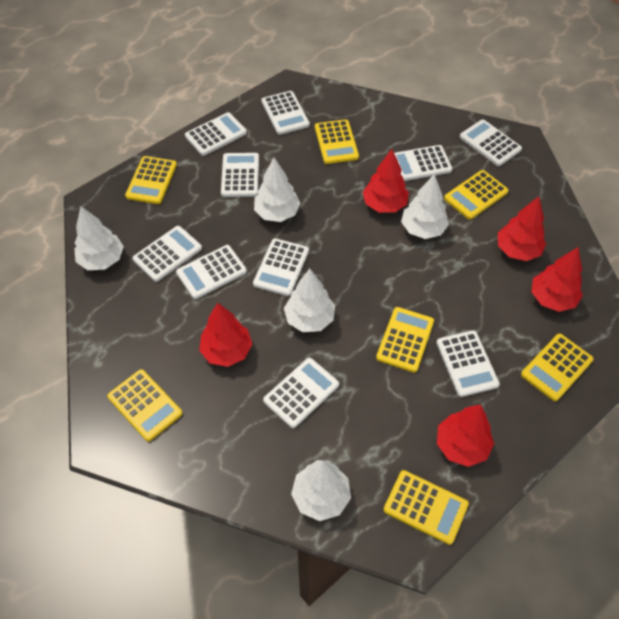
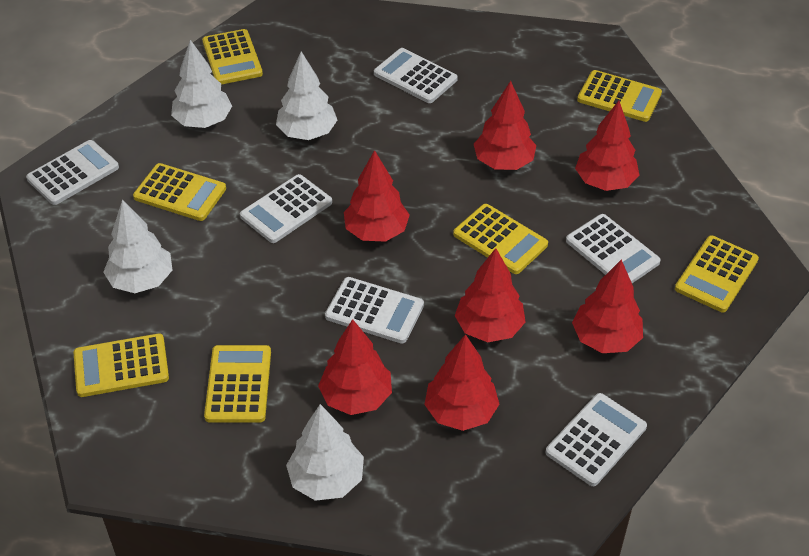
red tree: [199,303,252,367] [363,149,409,213] [437,404,494,467] [498,196,546,261] [531,247,583,312] = 5 -> [318,319,392,415] [344,150,410,242] [424,334,499,431] [455,248,526,342] [474,81,536,170] [572,259,643,353] [575,101,640,191] = 7
white calculator: [132,226,202,282] [176,245,247,299] [185,112,247,156] [221,153,259,197] [253,238,309,296] [261,91,310,135] [263,358,339,428] [394,145,453,181] [436,330,500,397] [460,119,522,166] = 10 -> [26,140,119,205] [240,174,332,243] [325,277,424,343] [374,48,458,103] [546,393,647,486] [566,214,661,283] = 6
white tree: [74,206,124,270] [254,158,301,222] [284,269,335,332] [291,460,351,521] [401,174,449,239] = 5 -> [103,200,172,293] [171,40,232,128] [276,51,337,140] [286,404,364,501] = 4

